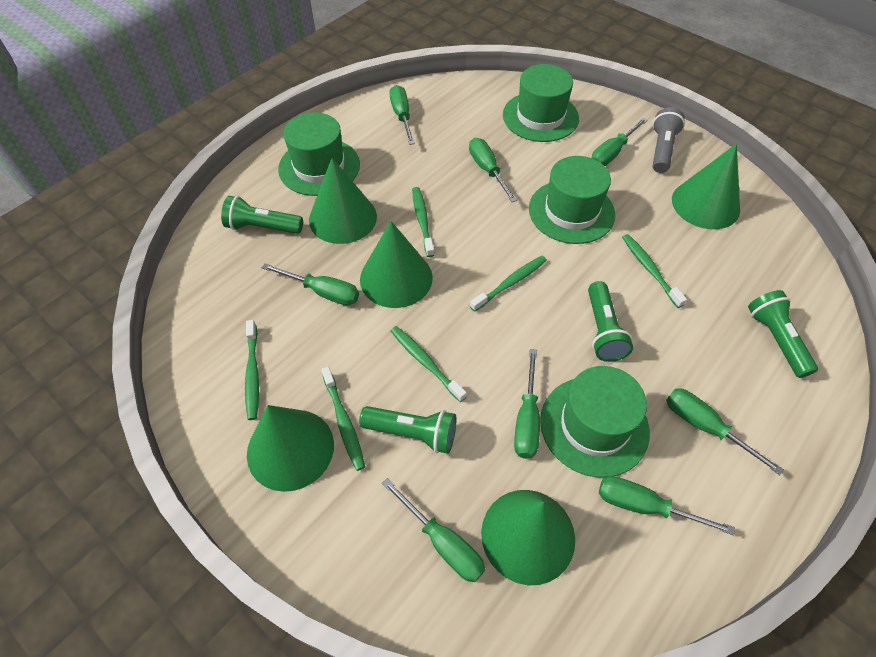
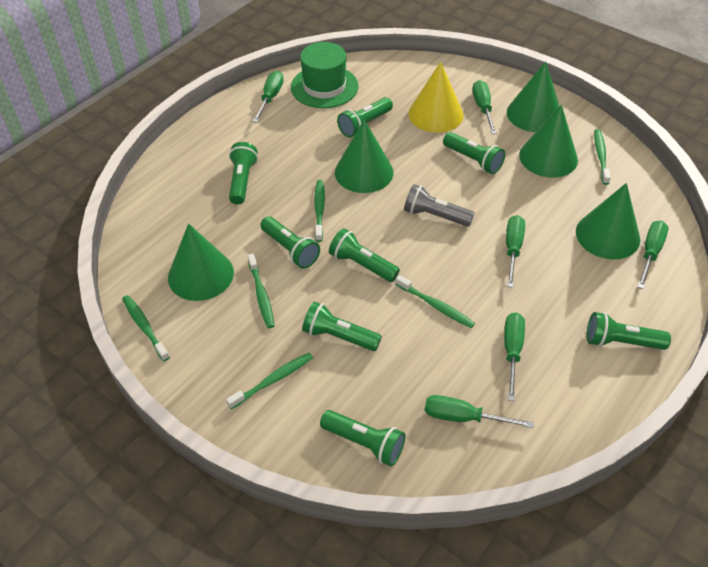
green flashlight: [221,196,303,234] [359,406,456,454] [588,281,633,362] [748,290,818,378] = 4 -> [229,142,258,205] [260,216,320,269] [302,302,382,351] [320,410,405,466] [329,228,400,282] [337,97,393,138] [443,132,505,174] [587,312,671,350] = 8
green hat: [278,113,360,196] [503,64,579,142] [529,156,615,244] [540,366,650,478] = 4 -> [291,42,358,108] = 1
green screwdriver: [262,263,359,305] [382,478,485,582] [390,85,415,145] [469,138,517,202] [514,349,540,459] [591,117,648,166] [599,476,735,535] [666,388,784,475] = 8 -> [253,71,284,123] [425,395,534,428] [472,80,497,134] [504,313,525,401] [506,215,525,288] [638,221,669,289] = 6
yellow cone: none = 0 -> [408,62,463,133] = 1

